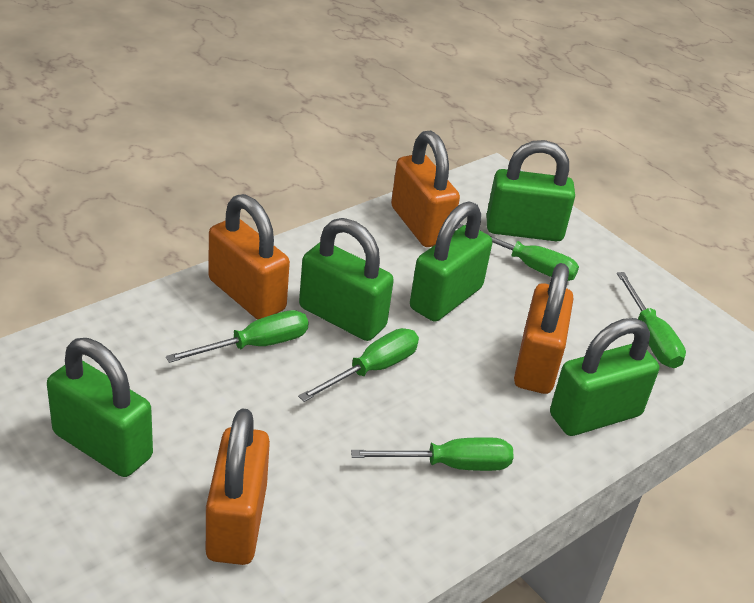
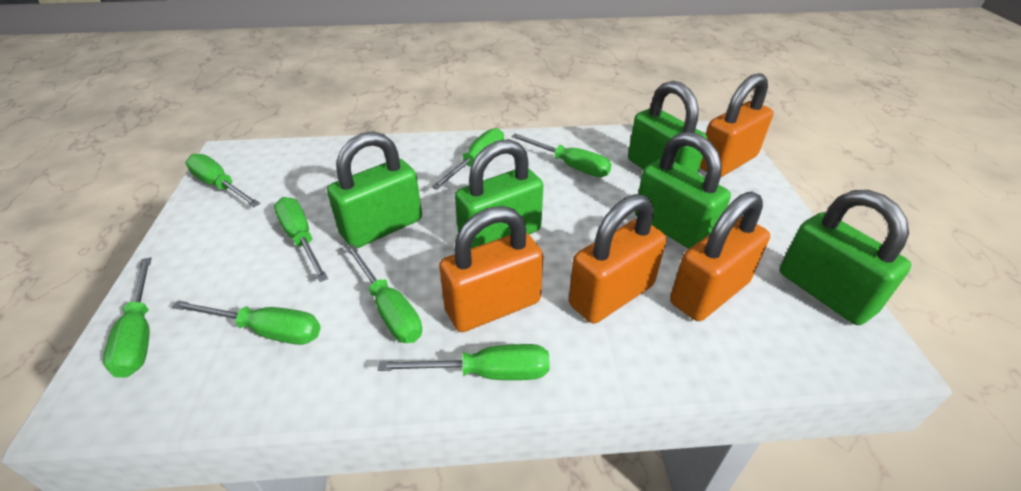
green screwdriver: [166,310,309,363] [298,328,419,402] [351,437,514,471] [457,224,579,281] [617,272,686,368] = 5 -> [103,257,151,378] [172,300,321,345] [186,154,260,207] [274,197,328,282] [346,245,422,343] [378,344,550,380] [431,128,504,190] [512,134,612,177] = 8

